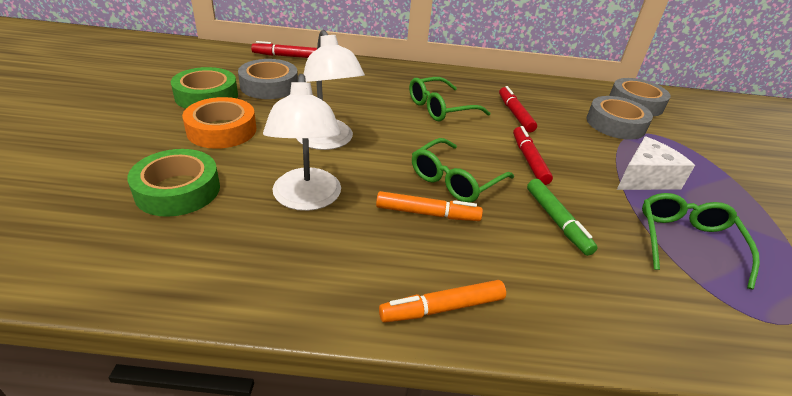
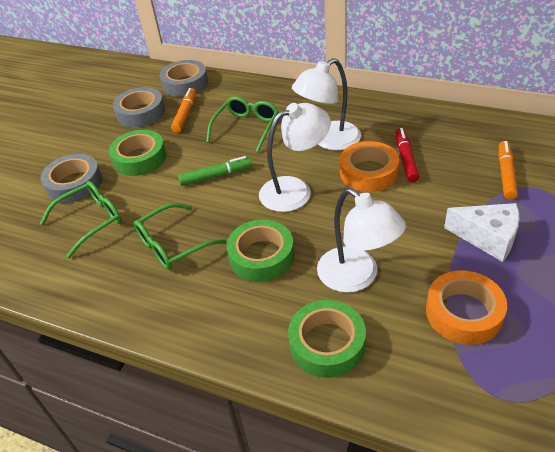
green tape: [127,149,220,217] [171,67,238,109] = 2 -> [109,130,166,176] [226,219,294,282] [288,300,366,378] = 3
orange tape: [182,97,256,149] = 1 -> [340,141,399,192] [426,270,507,345] = 2
red marker: [251,41,317,58] [499,86,537,132] [513,126,553,185] = 3 -> [395,128,420,182] = 1
white lamp: [263,74,341,211] [296,30,365,150] = 2 -> [259,103,331,212] [292,58,361,150] [317,188,406,293] = 3

